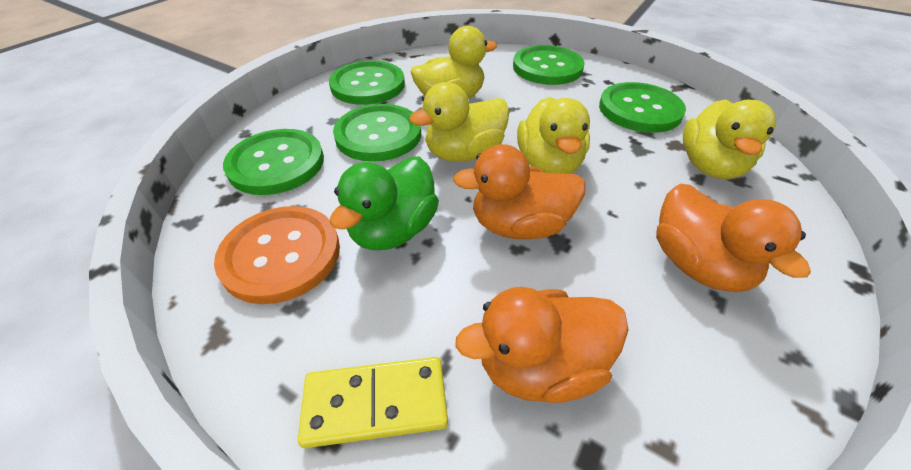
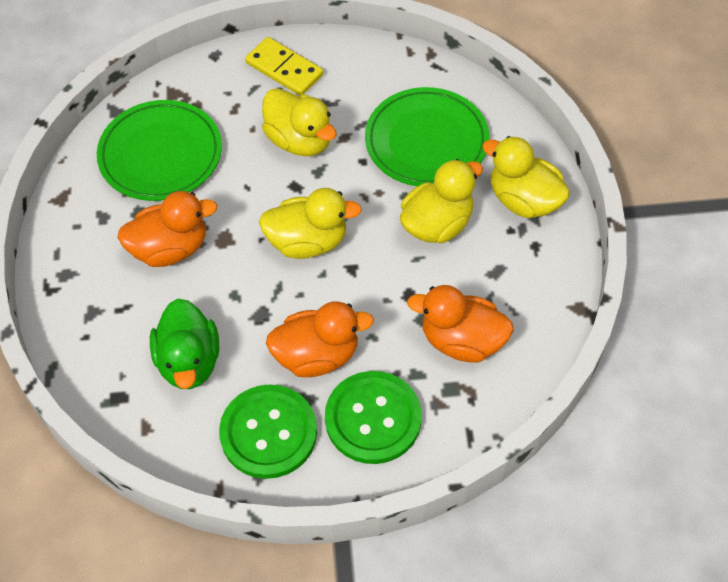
green button: [223,129,324,195] [329,61,405,105] [333,104,421,162] [513,45,585,85] [599,82,686,133] = 5 -> [219,385,317,479] [325,371,422,464] = 2
green plate: none = 0 -> [97,100,222,201] [365,87,489,186] = 2
orange button: [214,206,340,304] = 1 -> none = 0

